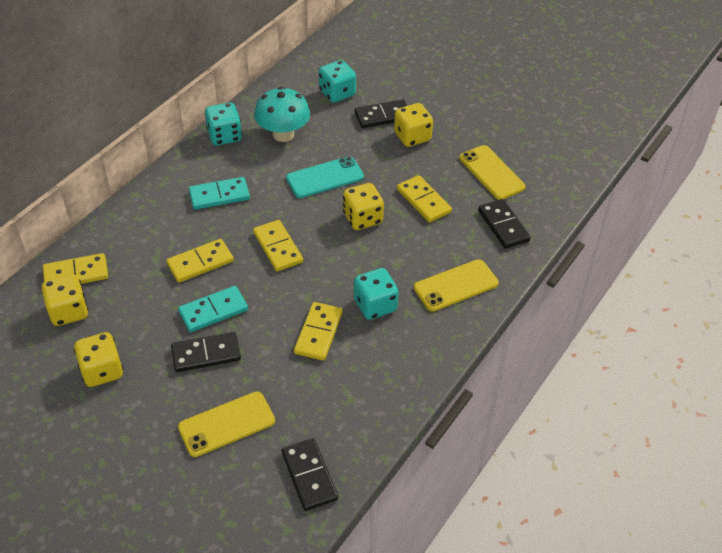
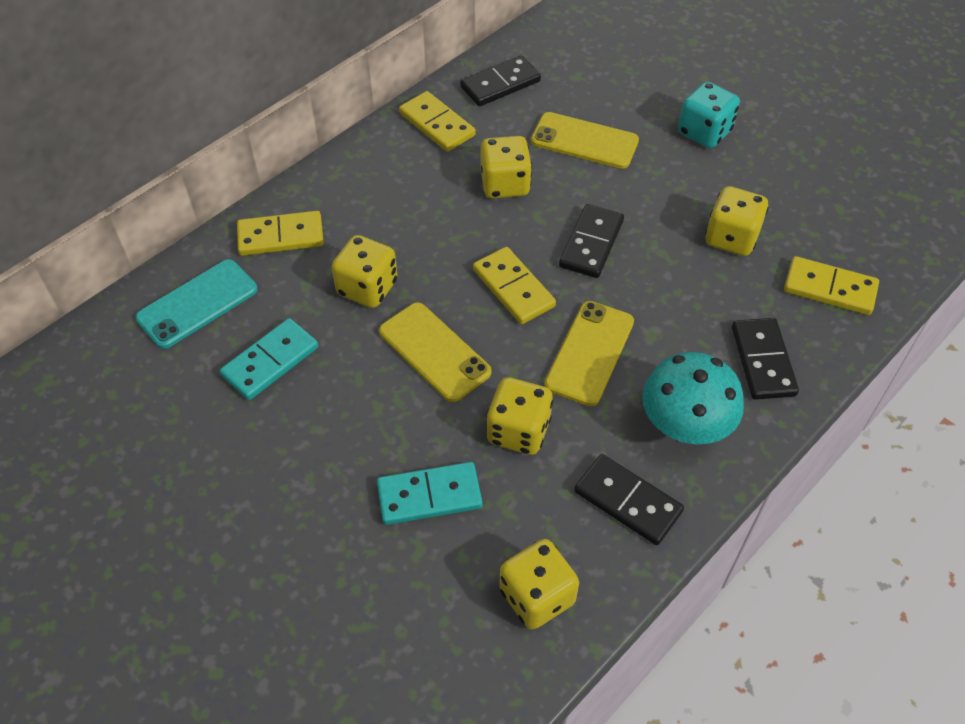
turquoise dice: [205,103,242,146] [319,60,356,103] [354,268,399,320] = 3 -> [678,82,740,148] = 1
yellow dice: [42,274,88,326] [74,332,123,387] [343,183,384,230] [394,103,433,147] = 4 -> [331,235,397,308] [480,136,532,199] [486,377,553,455] [499,539,579,630] [705,186,769,256] = 5
yellow domino: [43,253,108,284] [166,239,234,283] [253,220,303,271] [294,302,343,360] [397,175,452,223] = 5 -> [237,211,324,256] [399,91,476,152] [473,247,556,324] [784,256,879,315] = 4

